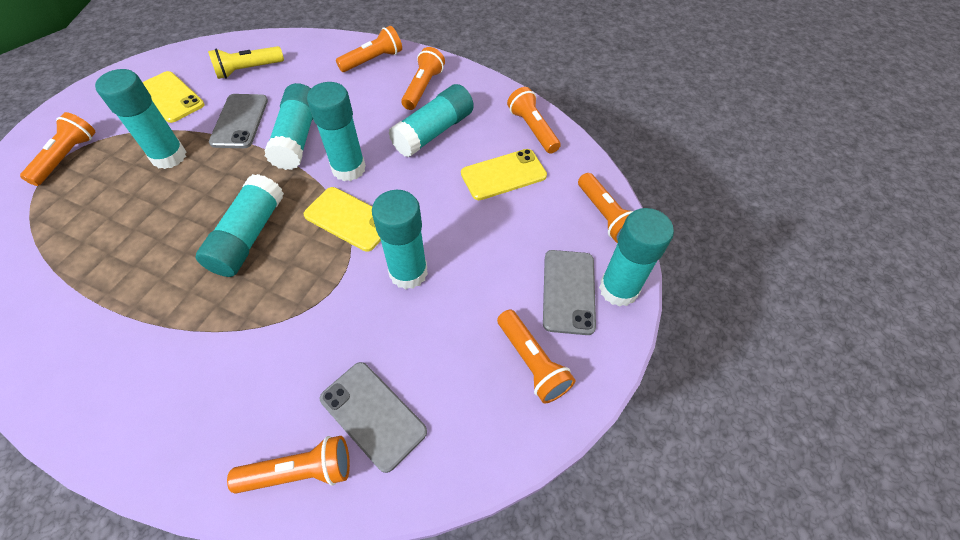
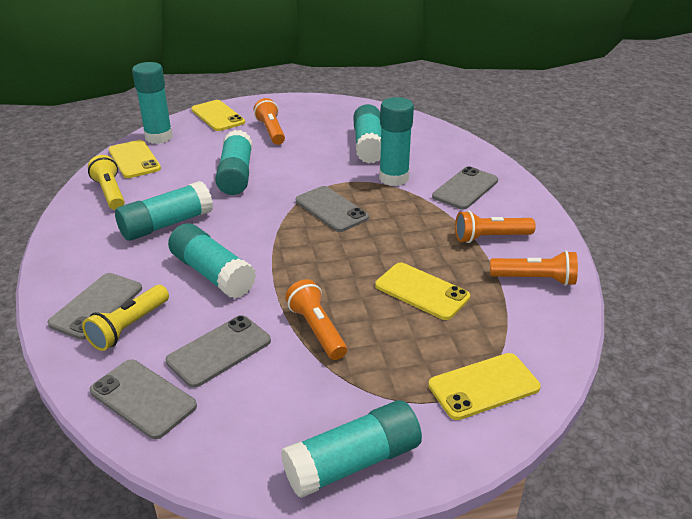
grey phone: [209,94,268,148] [320,362,427,473] [543,250,596,335] = 3 -> [47,273,142,340] [90,359,197,439] [166,315,271,388] [296,186,369,232] [432,166,498,209] = 5
orange flashlight: [20,112,95,186] [227,436,350,493] [336,26,402,72] [401,47,445,110] [497,310,575,404] [507,87,561,154] [578,173,633,243] = 7 -> [254,98,285,145] [285,279,347,360] [455,211,536,243] [490,251,578,286] = 4
yellow flashlight: [208,46,284,79] = 1 -> [82,285,169,351] [88,155,125,210] = 2
yellow phone: [142,71,204,123] [304,187,381,252] [461,149,547,200] = 3 -> [109,140,161,178] [191,100,245,131] [375,263,470,320] [428,353,541,420] = 4

